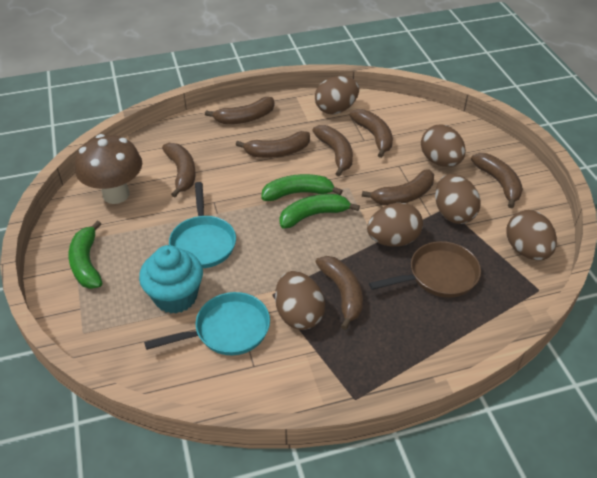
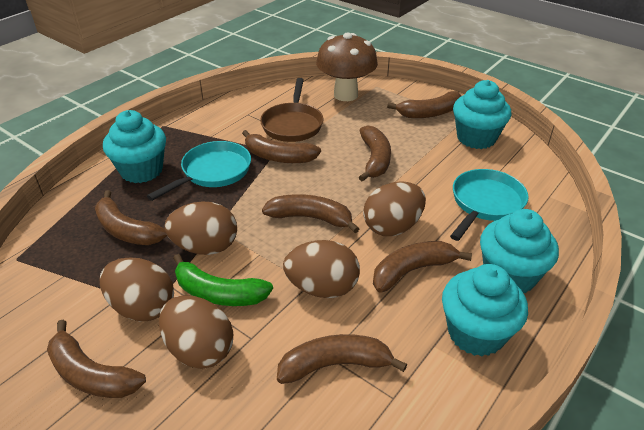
brown egg: [275,271,325,330] [315,76,359,114] [367,203,423,247] [421,125,466,167] [435,174,481,224] [506,210,557,260] = 6 -> [100,257,174,322] [159,295,233,369] [165,201,237,255] [283,240,360,298] [363,181,426,236] = 5
green banana: [68,221,102,289] [261,174,343,201] [279,194,360,229] = 3 -> [173,254,273,306] = 1
turquoise cupcake: [139,245,203,314] = 1 -> [103,110,166,183] [442,264,528,356] [453,80,511,149] [480,209,559,293] = 4

